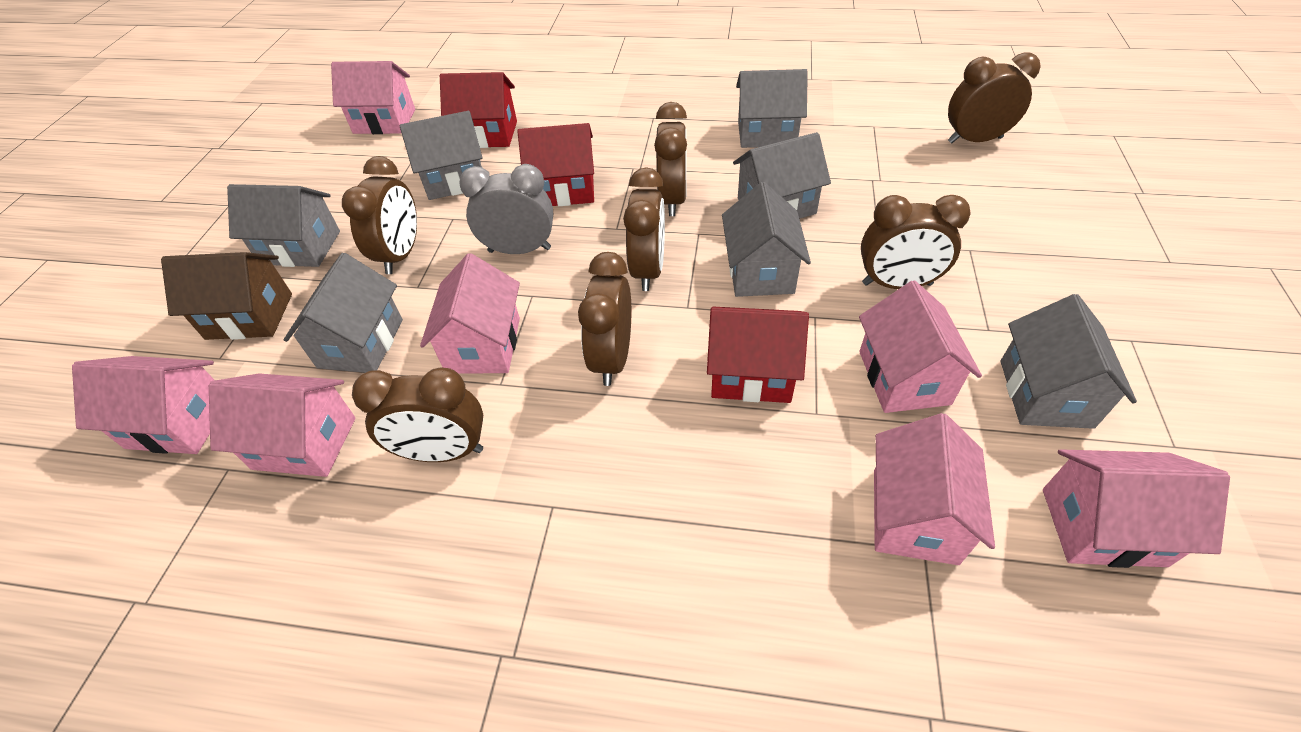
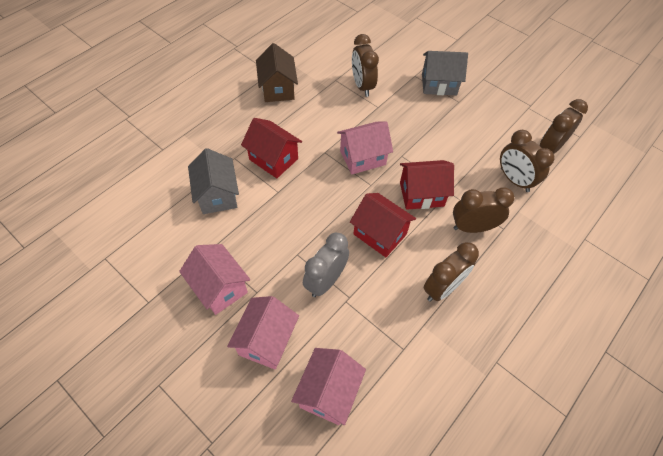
brown clock: [342,156,417,274] [352,367,483,462] [578,252,631,386] [623,167,665,291] [654,102,687,216] [861,195,971,289] [948,52,1041,144] = 7 -> [352,34,379,97] [424,242,479,302] [453,187,515,233] [500,130,555,192] [540,99,588,153] = 5
grey house: [227,184,340,267] [284,253,403,373] [400,111,483,200] [722,182,811,297] [733,132,831,219] [736,69,808,148] [1000,294,1137,429] = 7 -> [188,148,239,214] [422,51,468,95] = 2
pink house: [72,356,215,454] [209,373,356,477] [331,61,415,134] [420,253,520,374] [859,281,982,413] [874,413,995,565] [1043,449,1230,568] = 7 -> [179,244,250,315] [227,296,299,370] [291,348,366,425] [337,121,393,174] = 4

